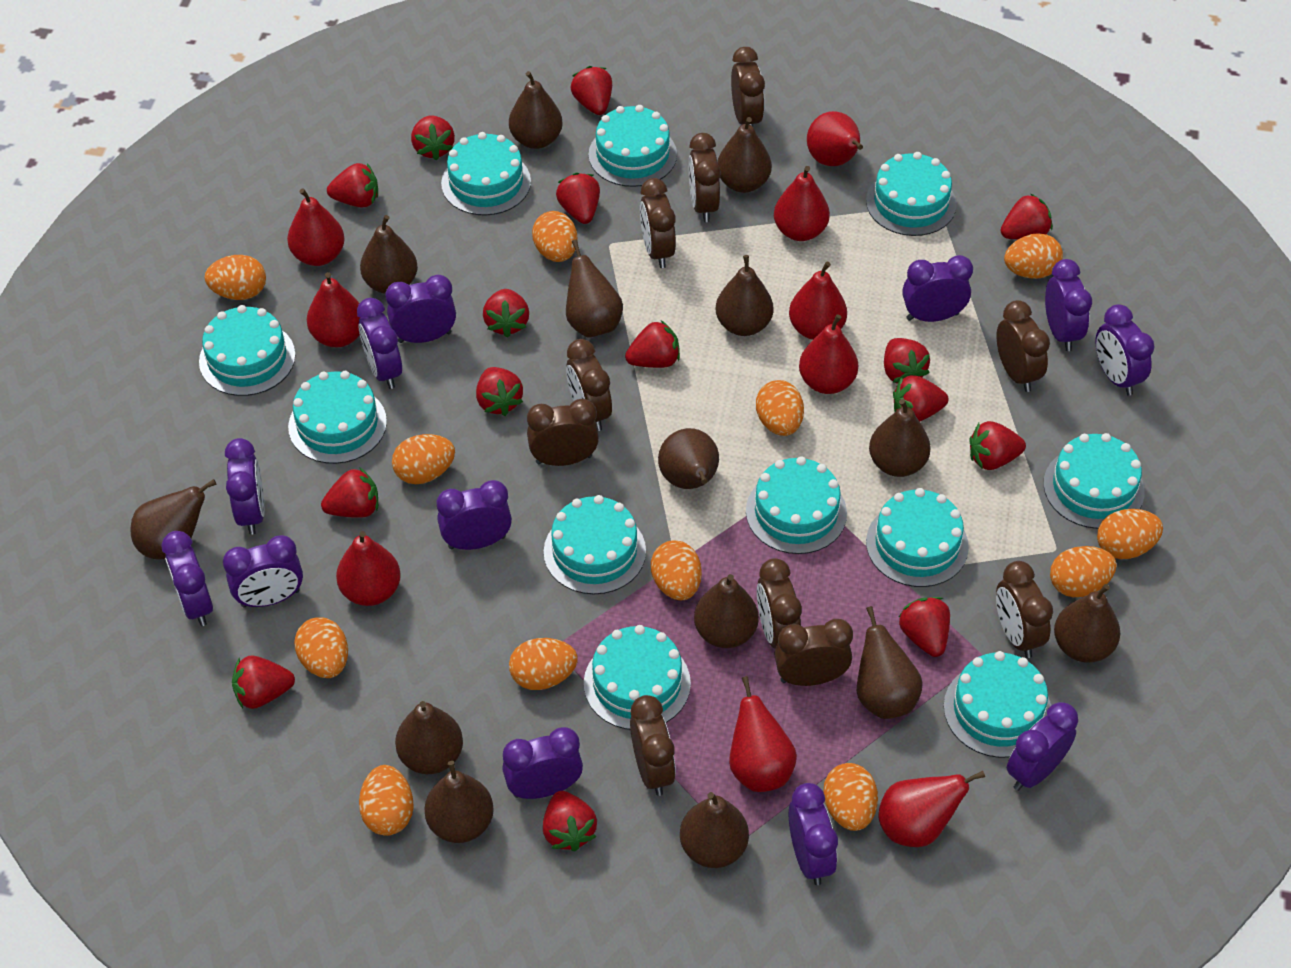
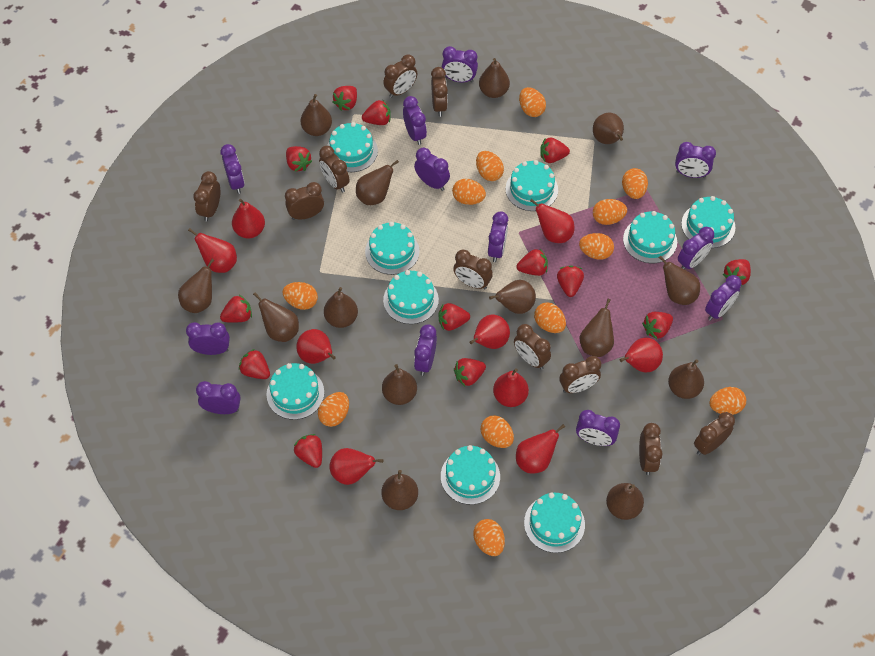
red strawberry: [232,656,295,709] [321,467,378,518] [327,163,378,207] [411,116,455,160] [476,367,523,416] [483,289,529,338] [543,791,597,851] [556,173,600,224] [571,66,612,115] [625,320,680,368] [884,338,930,384] [893,375,948,421] [898,597,950,657] [969,421,1026,470] [1001,194,1052,239] = 15 -> [220,295,252,323] [239,349,270,379] [286,146,312,172] [294,434,322,468] [333,86,357,111] [362,100,391,125] [439,303,470,331] [454,358,486,386] [516,249,548,276] [540,137,570,163] [557,266,584,297] [642,312,673,339] [723,259,751,286] = 13
turquoise cake: [199,305,295,396] [288,371,387,464] [441,132,531,216] [544,495,646,594] [584,625,691,730] [588,105,677,187] [746,456,847,554] [866,152,957,236] [866,488,969,587] [944,651,1051,758] [1043,433,1145,529] = 11 -> [267,363,324,420] [327,122,378,172] [365,222,419,275] [383,270,439,324] [441,445,500,505] [506,160,558,211] [524,492,585,553] [623,211,677,263] [681,196,735,248] = 9

